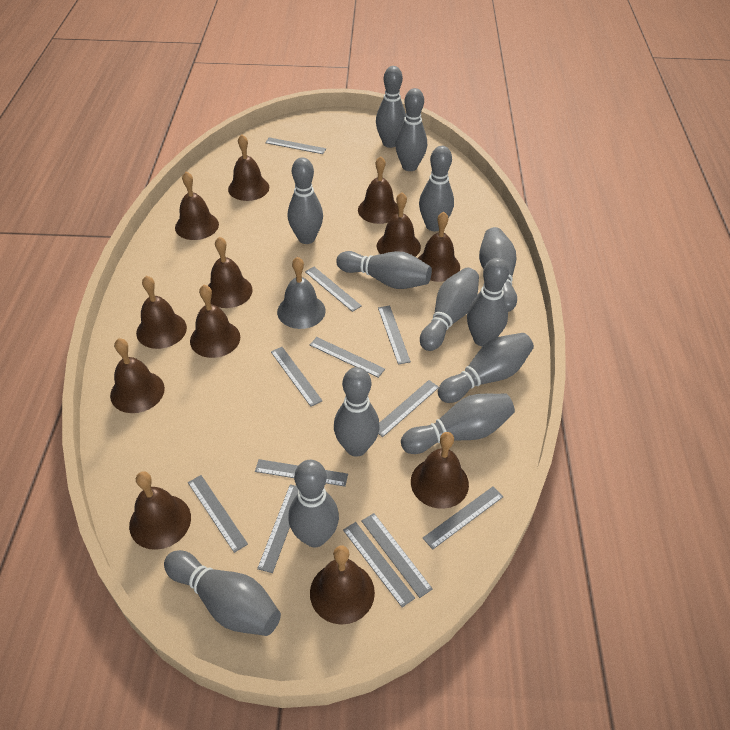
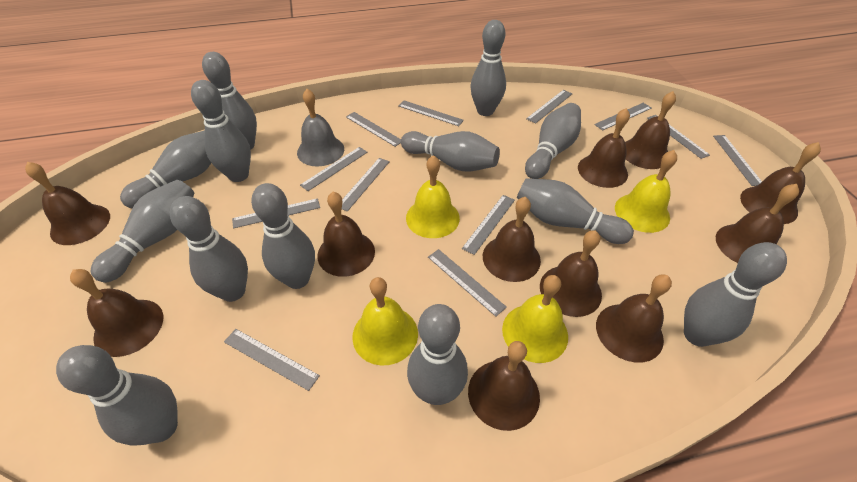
brown bell: [110,338,165,413] [129,472,191,550] [136,276,187,349] [175,172,219,240] [190,285,240,358] [208,237,253,308] [228,135,269,201] [310,546,375,625] [358,156,398,224] [377,192,421,257] [411,432,469,509] [418,212,460,282] = 12 -> [25,162,110,245] [70,269,163,357] [317,192,375,277] [468,341,540,431] [483,197,541,282] [540,230,602,317] [578,108,630,188] [596,274,672,363] [625,91,676,169] [716,184,799,263] [740,142,821,224] = 11
yellow bell: none = 0 -> [352,277,418,366] [406,155,460,238] [502,275,568,363] [615,150,677,233] = 4

